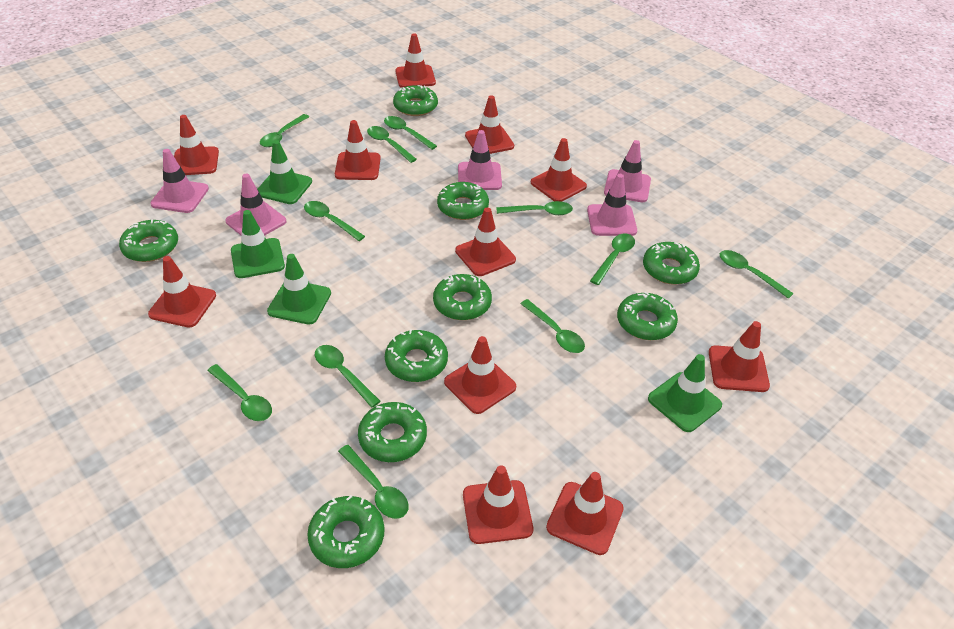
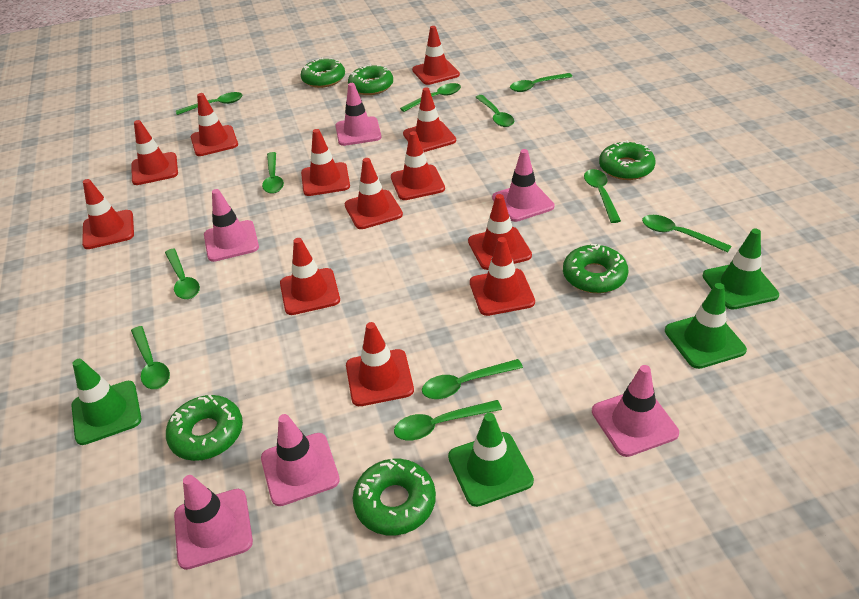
green donut: [119,220,178,262] [307,495,385,568] [358,402,427,462] [385,330,448,382] [393,85,438,116] [433,274,492,320] [437,182,489,220] [617,292,678,340] [643,242,700,285] = 9 -> [166,395,243,461] [301,57,345,88] [348,64,393,95] [353,459,436,535] [563,244,628,293] [599,140,656,180] = 6
pink traffic cone: [150,149,209,213] [225,173,286,236] [458,130,502,190] [587,174,637,236] [604,140,651,202] = 5 -> [174,475,253,570] [204,189,259,262] [261,414,340,506] [335,83,381,146] [492,149,555,222] [592,365,679,457] = 6
red traffic cone: [148,256,216,328] [174,115,219,175] [335,120,381,180] [395,33,436,88] [444,336,516,414] [455,208,516,276] [463,465,533,544] [465,95,514,154] [531,138,587,202] [546,472,624,555] [709,321,770,392] = 11 -> [82,179,134,249] [132,120,178,185] [191,93,238,156] [280,238,340,315] [301,129,350,196] [345,158,403,229] [346,322,414,406] [391,131,445,200] [403,87,456,152] [412,26,460,85] [468,194,532,270] [470,237,535,316] = 12

